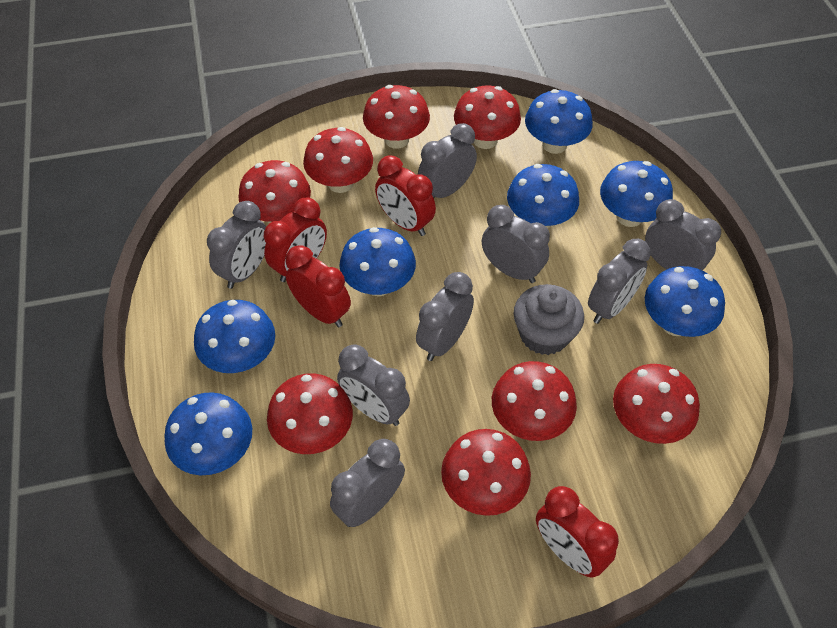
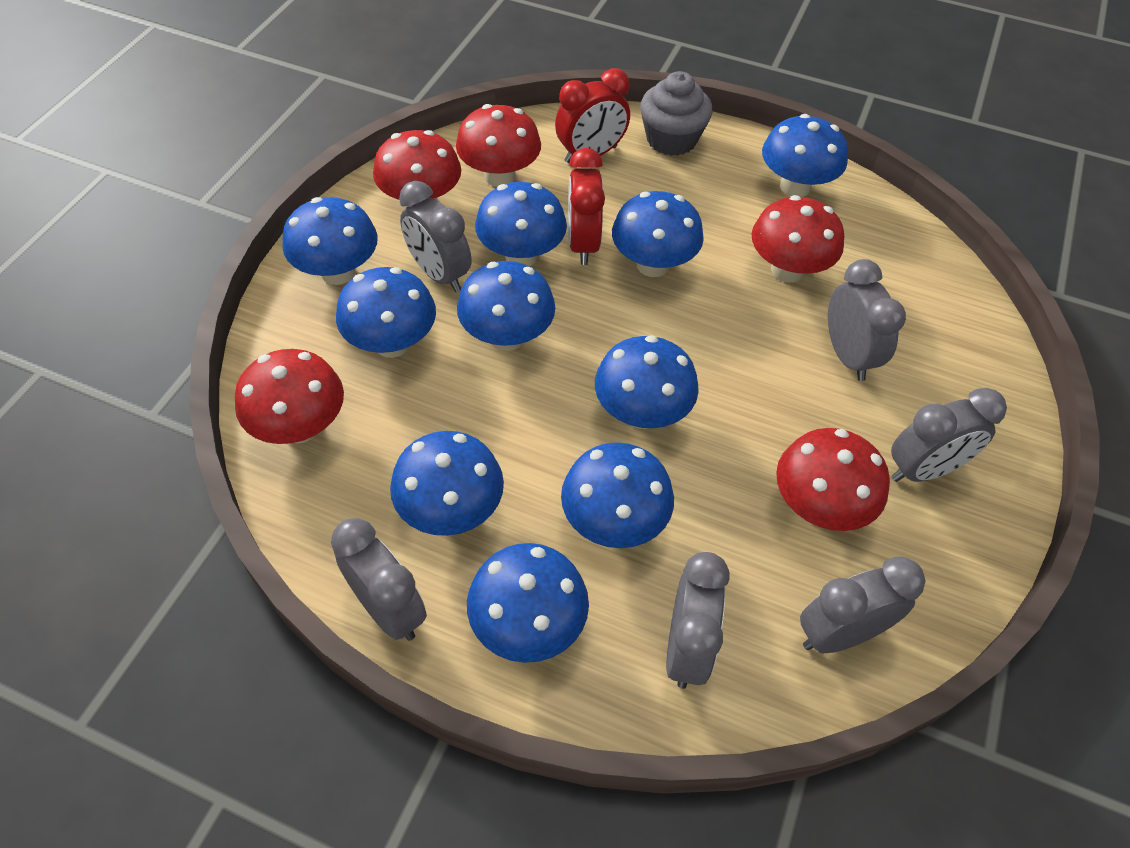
blue mushroom: [164,392,252,475] [194,300,275,373] [339,227,416,296] [507,164,579,229] [525,89,593,154] [600,161,673,227] [645,266,725,337] = 7 -> [282,197,378,285] [336,267,436,358] [390,431,504,536] [457,261,555,351] [467,543,589,663] [475,182,567,267] [561,442,674,548] [595,335,699,429] [612,191,704,277] [762,114,848,197] = 10
grey clock: [207,201,266,289] [330,439,405,527] [337,344,410,426] [416,272,474,361] [418,123,477,198] [482,205,550,283] [588,239,651,324] [645,199,721,270] = 8 -> [331,518,427,641] [399,181,471,292] [666,552,729,689] [800,557,926,653] [828,259,906,381] [891,388,1007,482] = 6
red clock: [264,198,327,282] [285,245,351,327] [375,156,436,236] [536,486,619,577] = 4 -> [555,68,630,163] [568,148,605,265] = 2
red mushroom: [238,160,311,223] [267,373,353,454] [303,127,373,193] [363,85,430,149] [441,429,531,516] [454,86,521,149] [492,361,577,441] [613,364,700,444] = 8 -> [235,349,344,444] [373,130,461,207] [456,104,541,187] [752,195,844,283] [776,428,890,531] = 5

